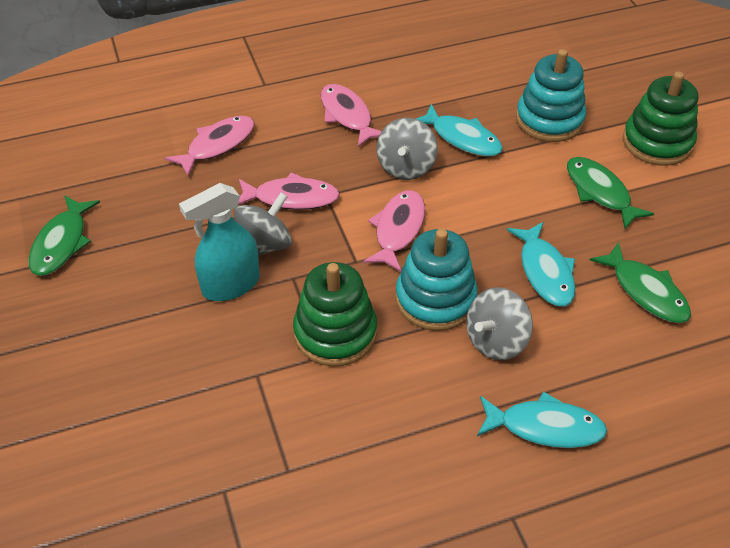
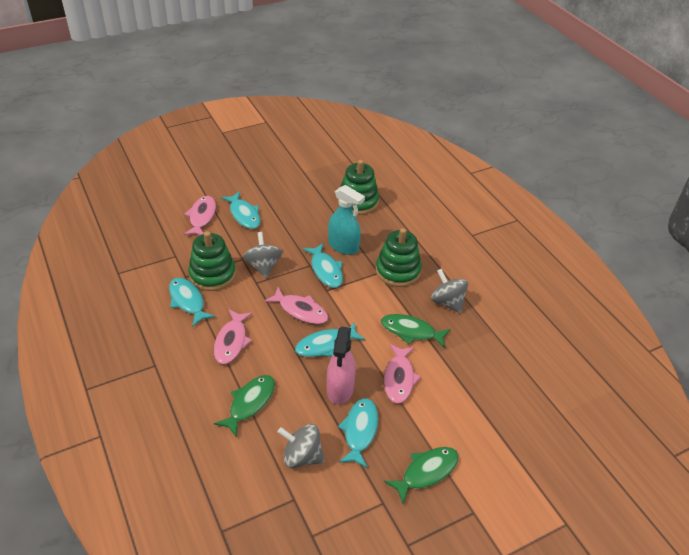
green stacking toy: [293,262,377,366] [623,72,698,166] = 2 -> [188,231,236,291] [338,160,379,215] [376,228,422,287] = 3
pink spray bottle: none = 0 -> [327,327,356,405] = 1
turquoise fish: [416,104,503,157] [477,391,607,448] [507,222,575,306] = 3 -> [169,278,215,327] [221,191,260,229] [295,322,365,357] [303,243,343,288] [338,398,378,468] = 5
turquoise stacking toy: [395,229,478,331] [516,49,586,142] = 2 -> none = 0

